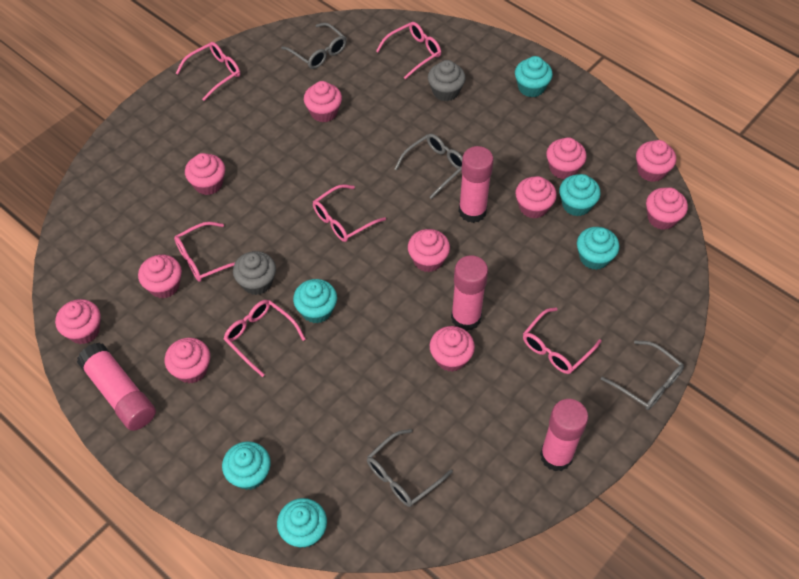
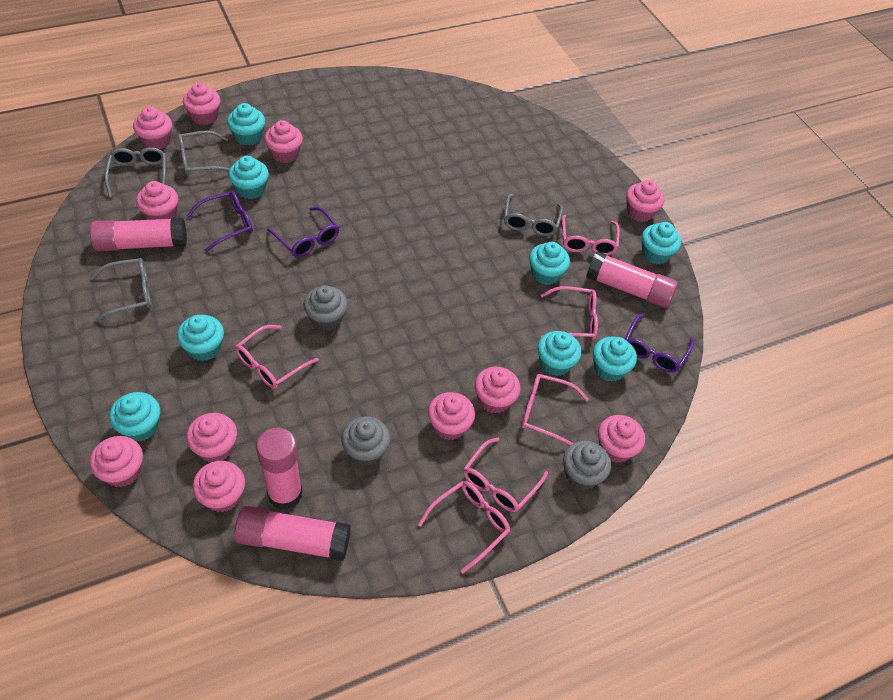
grey cupcake: [233,251,276,295] [428,60,466,101] = 2 -> [303,285,348,331] [341,416,390,466] [563,441,611,490] = 3
purple glasses: none = 0 -> [187,191,253,252] [267,207,339,257] [625,315,694,373] = 3
turquoise cupcake: [222,441,271,490] [277,498,327,548] [293,279,337,323] [515,56,553,97] [559,174,601,216] [577,227,619,270] = 6 -> [109,392,160,441] [177,315,224,361] [227,103,265,146] [229,156,269,199] [529,242,570,285] [537,331,582,376] [593,337,637,382] [642,222,681,264] = 8

